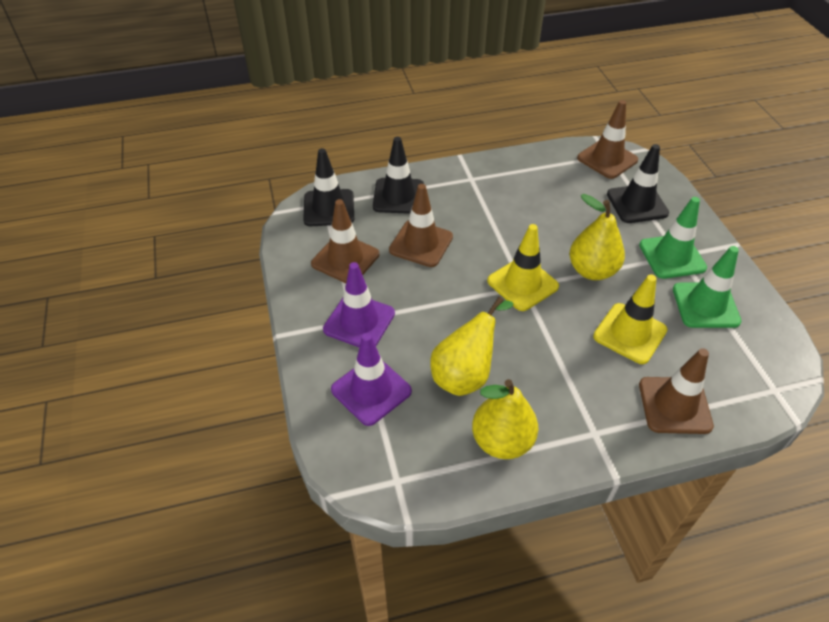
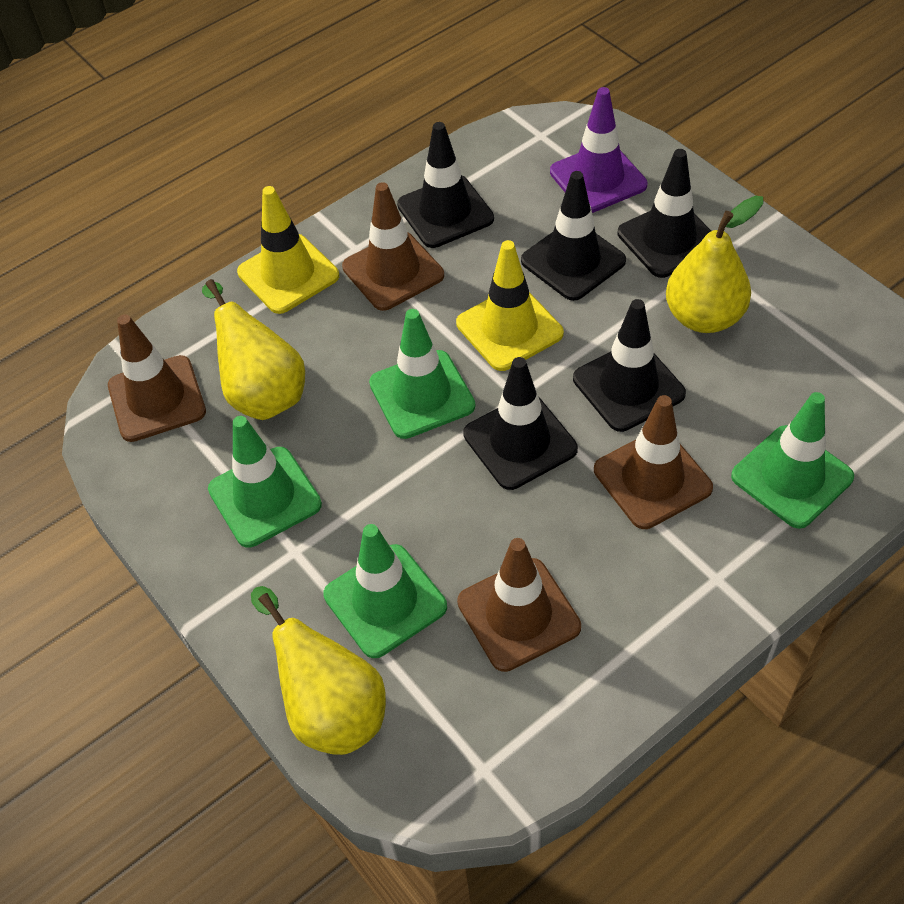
black traffic cone: [303,148,354,226] [373,137,424,214] [607,144,669,223] = 3 -> [397,122,494,248] [463,357,578,490] [521,171,626,301] [573,299,686,432] [618,149,711,278] = 5
green traffic cone: [639,197,707,279] [673,246,742,328] = 2 -> [208,416,322,548] [323,524,447,658] [369,309,475,439] [731,392,854,529] = 4
purple traffic cone: [323,262,395,347] [331,333,412,426] = 2 -> [550,87,648,213] = 1

